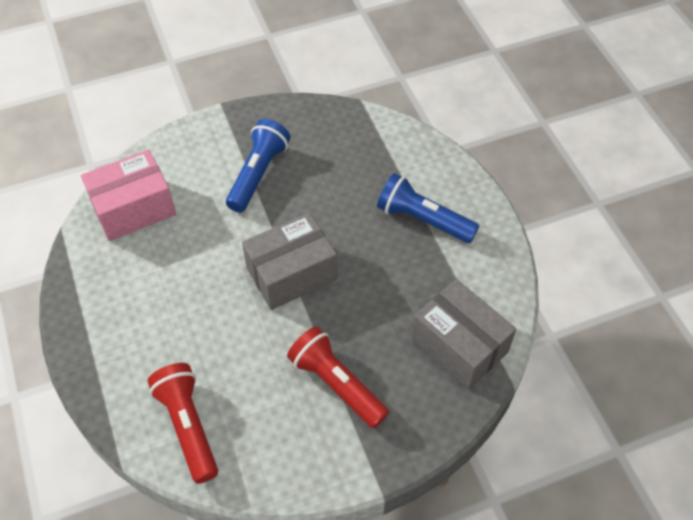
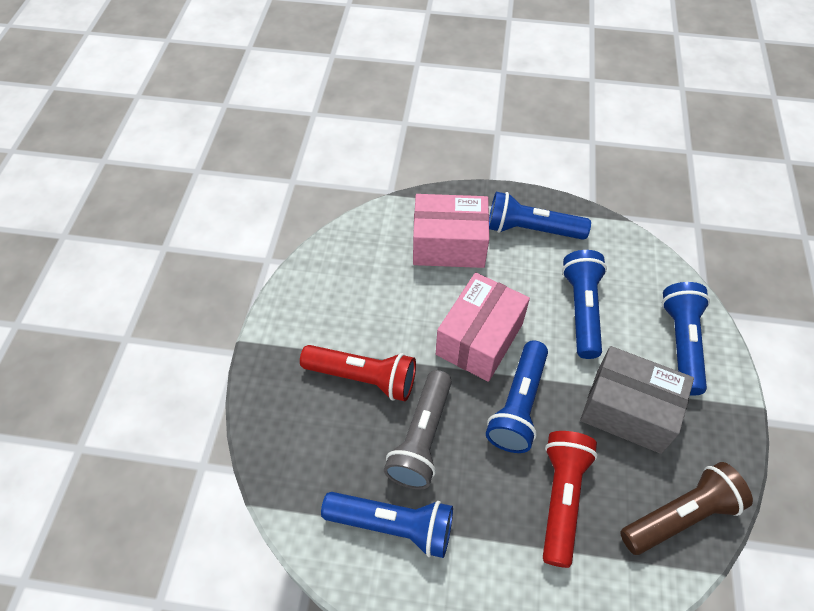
blue flashlight: [226,119,290,212] [377,173,479,243] = 2 -> [321,492,453,558] [486,340,548,453] [489,192,591,240] [562,250,607,359] [662,282,710,396] = 5
brown flashlight: none = 0 -> [620,462,753,555] = 1
grey box: [242,213,337,310] [412,279,516,389] = 2 -> [580,346,694,454] = 1
grey flashlight: none = 0 -> [384,370,452,489] = 1
pink box: [81,150,176,241] = 1 -> [413,194,489,268] [436,272,530,382] = 2

